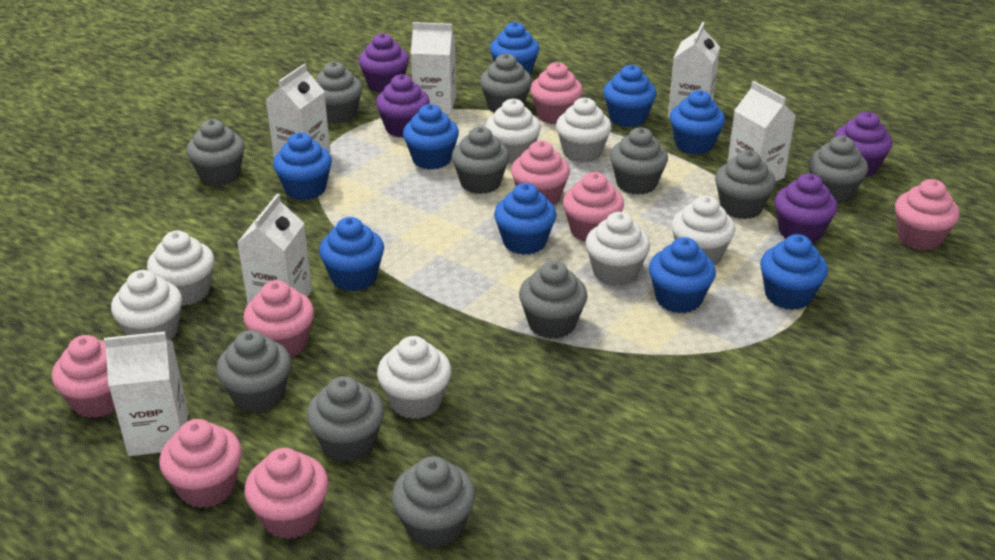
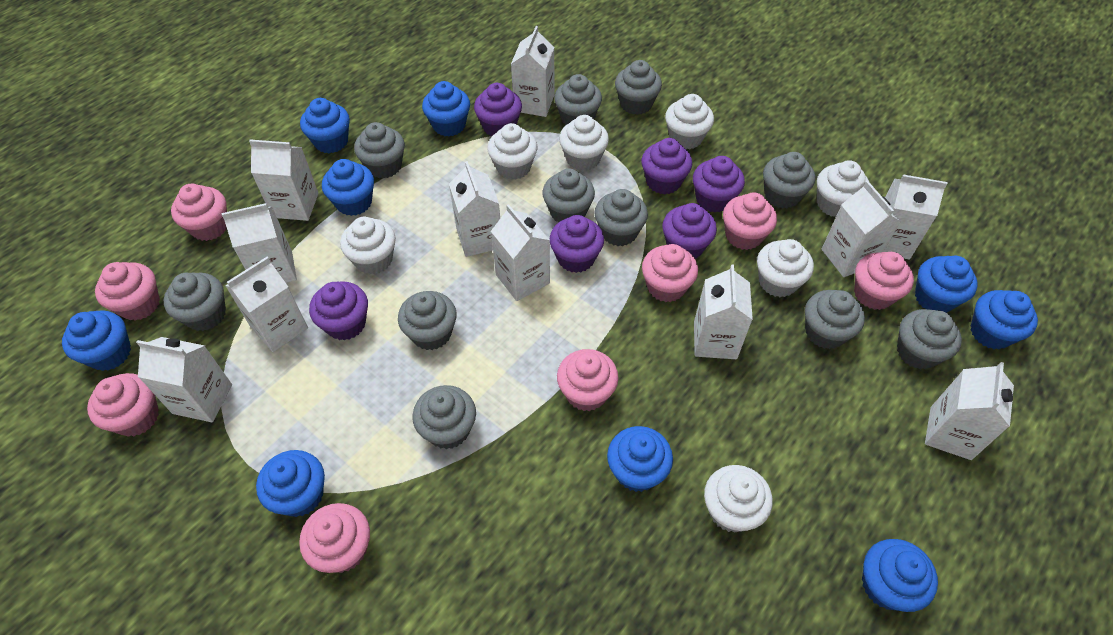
purple cupcake: [358,33,409,93] [376,74,430,138] [775,173,837,243] [834,111,893,177] = 4 -> [309,281,368,340] [474,83,522,136] [550,215,604,273] [641,138,692,194] [662,203,717,259] [693,156,745,212] = 6
white carton: [104,332,188,456] [237,194,312,304] [265,64,330,157] [411,22,456,114] [668,22,720,118] [727,81,796,181] = 6 -> [136,337,232,422] [221,203,297,283] [226,257,308,352] [249,140,319,221] [449,161,500,257] [491,204,550,301] [511,26,554,117] [694,264,753,359] [822,181,901,277] [884,174,947,260] [925,362,1014,460] = 11

